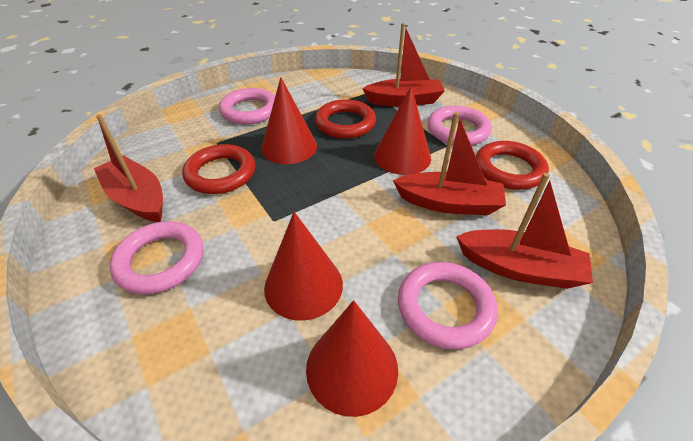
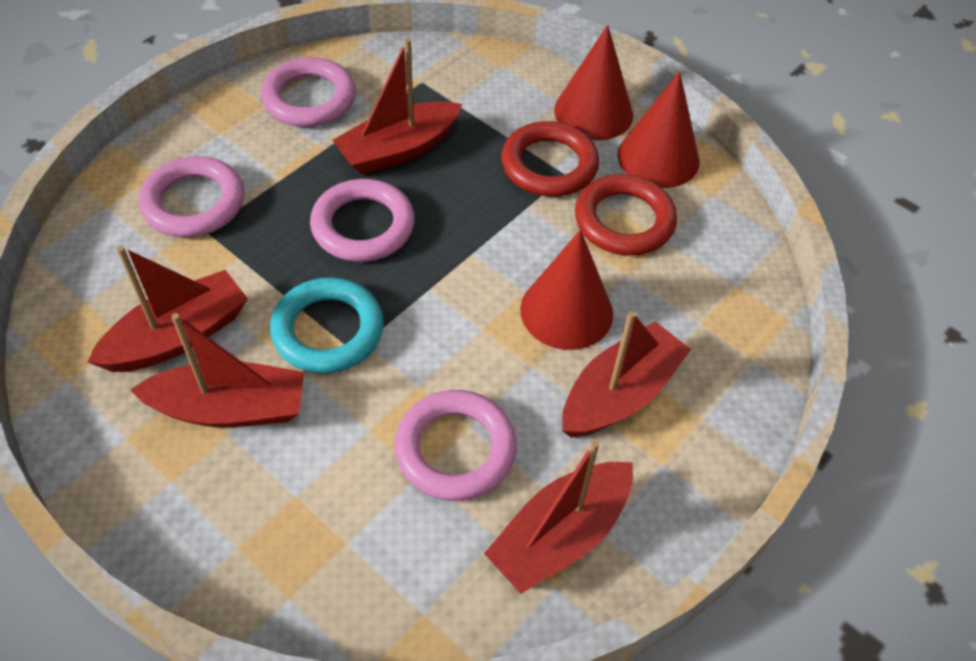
red boat: [94,114,163,222] [362,23,445,107] [393,112,506,215] [456,173,593,289] = 4 -> [87,246,248,372] [130,313,304,427] [332,38,462,175] [484,440,633,594] [562,311,691,438] = 5
red cone: [261,77,317,164] [264,212,343,321] [306,300,398,417] [374,86,431,175] = 4 -> [520,230,613,350] [554,25,633,140] [617,71,700,188] = 3
red ring: [182,144,255,194] [315,99,376,139] [476,141,549,190] = 3 -> [501,121,599,197] [575,174,677,256] = 2
turquoise ring: none = 0 -> [270,277,384,373] = 1

